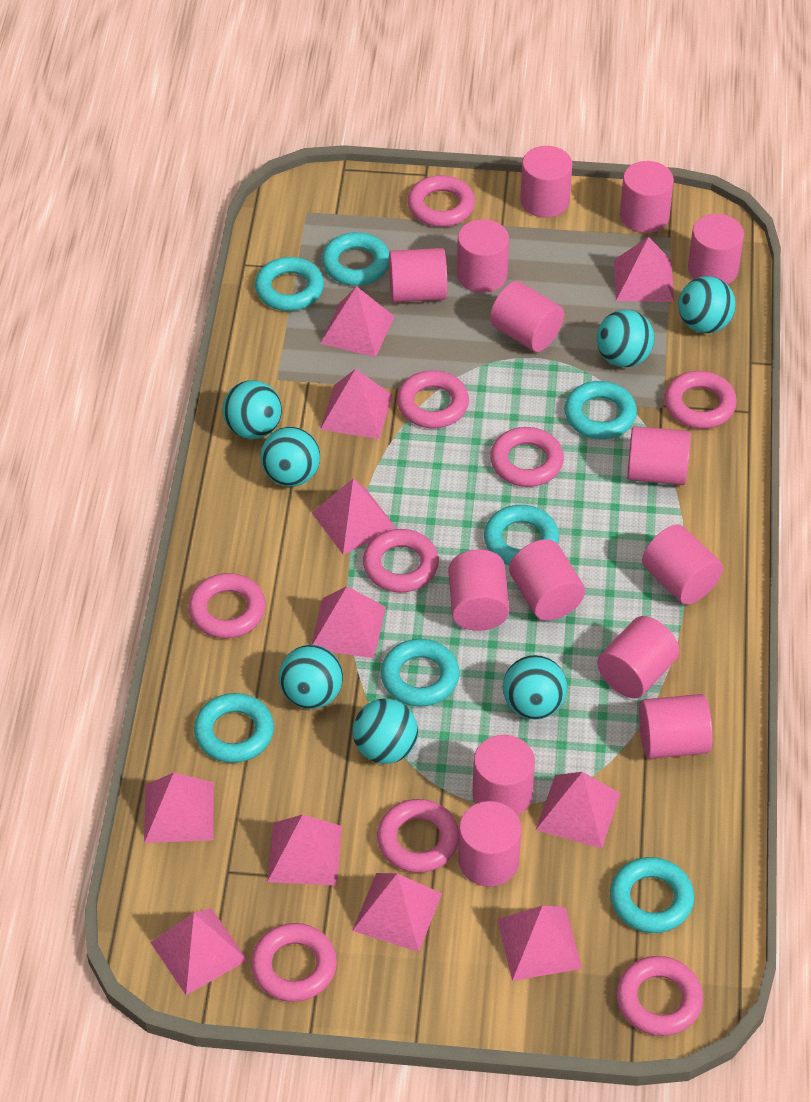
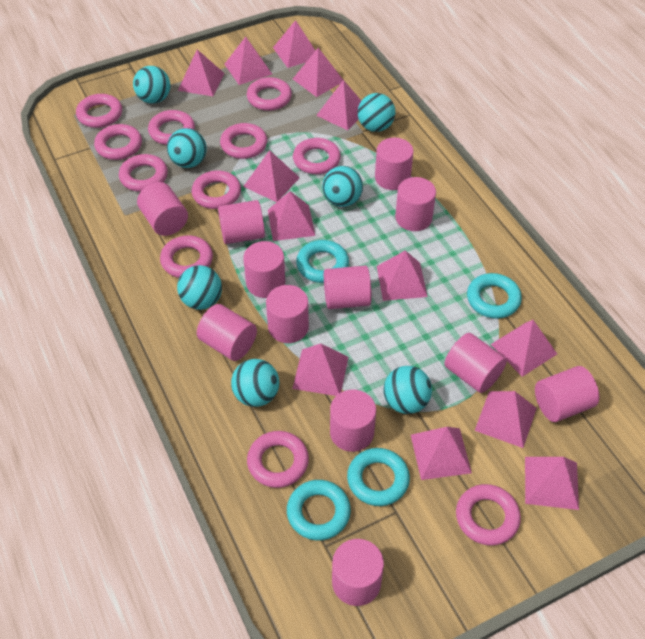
pink cylinder: [389,248,448,302] [448,550,509,631] [457,219,509,293] [458,801,522,887] [473,735,535,815] [490,281,564,352] [509,539,585,621] [520,146,572,218] [597,616,680,698] [620,161,674,233] [627,426,691,485] [639,694,713,759] [642,525,723,605] [688,214,744,285] = 14 -> [137,182,188,236] [197,304,257,361] [218,200,265,244] [243,241,285,298] [266,285,309,343] [324,265,372,309] [330,390,376,452] [332,539,384,606] [375,138,414,190] [395,177,436,231] [444,333,507,393] [535,366,599,422] = 12
pink pyramid: [144,773,213,843] [150,908,247,995] [267,814,342,886] [311,586,386,658] [312,479,397,554] [320,286,395,357] [320,369,392,439] [352,873,442,952] [497,906,582,981] [536,772,620,849] [614,237,674,302] = 11 -> [178,50,225,96] [224,37,272,85] [243,150,300,202] [268,191,315,241] [273,20,316,68] [292,343,348,396] [293,48,343,97] [316,80,361,130] [377,251,428,301] [411,427,472,480] [475,391,537,448] [490,320,557,377] [525,457,579,510] = 13
pink ring: [189,573,266,638] [251,923,337,1002] [363,529,439,592] [377,799,459,873] [397,370,469,428] [408,175,475,227] [490,427,564,487] [617,956,703,1036] [664,371,737,429] = 9 -> [76,94,122,128] [94,124,142,160] [119,154,168,192] [148,110,195,145] [160,236,213,278] [192,171,241,209] [220,123,267,159] [247,77,292,111] [247,431,309,488] [293,138,341,174] [456,484,521,545] = 11
turquoise ring: [194,693,274,763] [255,257,324,311] [322,232,389,286] [381,639,460,706] [484,505,559,565] [564,381,637,439] [610,857,694,933] = 7 -> [287,480,351,540] [296,240,349,283] [347,448,410,506] [467,273,522,319] = 4

